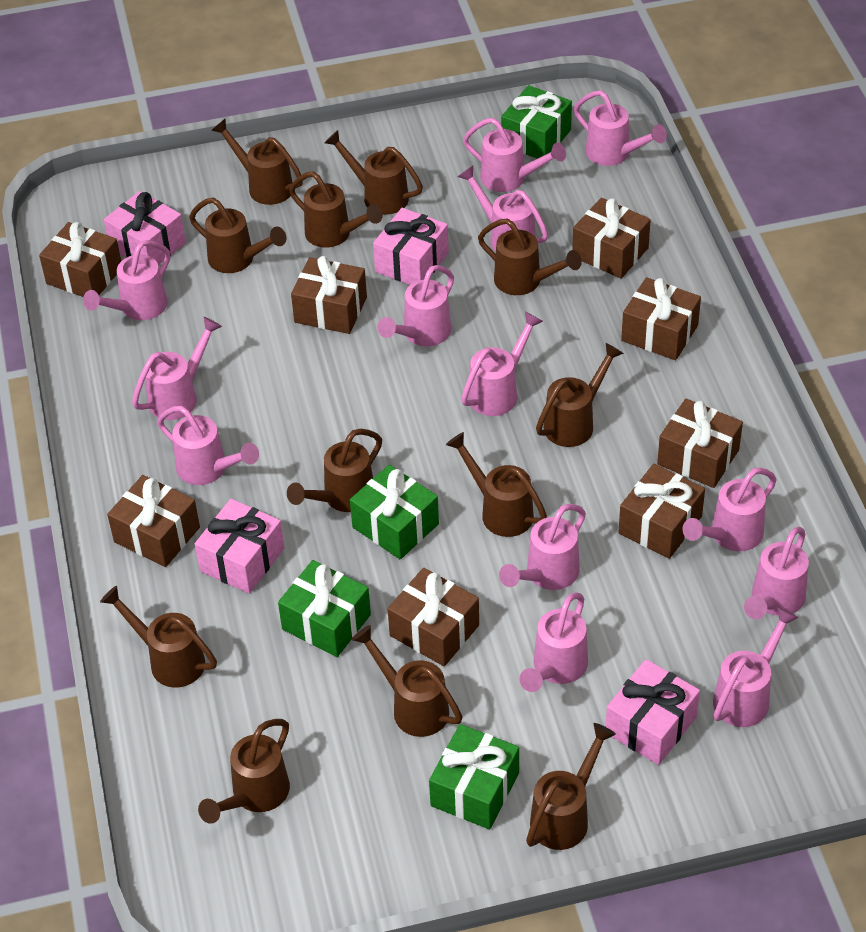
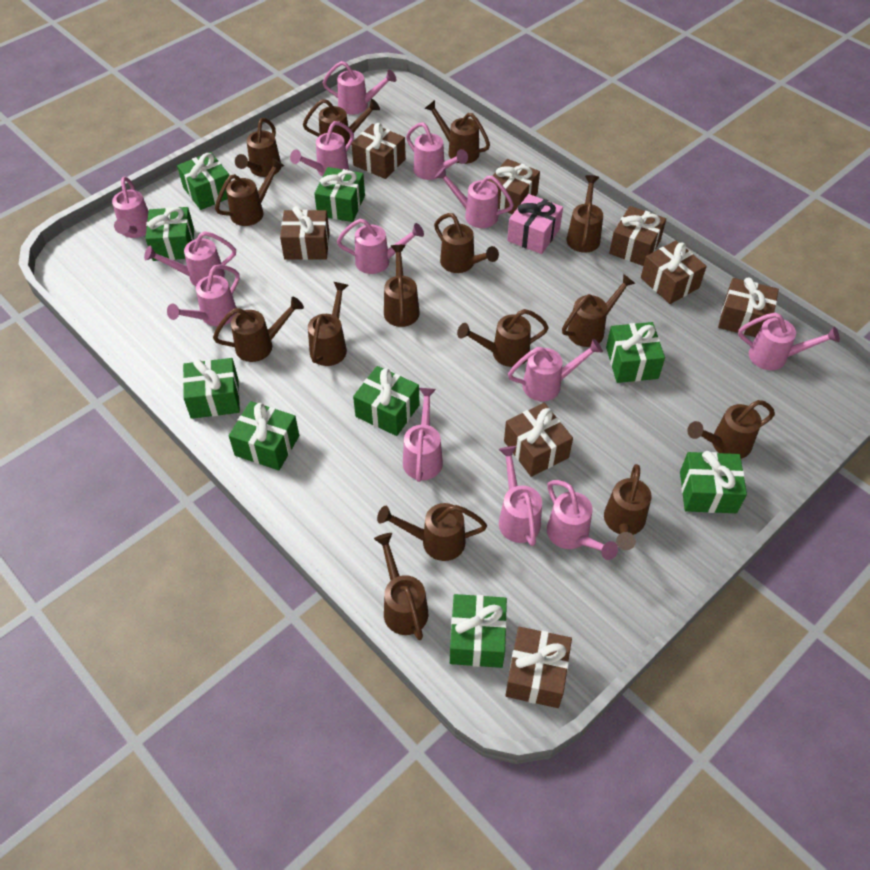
brown watering can: [100,586,217,688] [189,197,286,273] [198,719,290,824] [211,119,303,205] [287,429,382,512] [289,171,383,248] [324,130,423,215] [352,625,463,737] [446,432,547,537] [478,218,582,295] [526,723,616,850] [536,343,624,447] = 12 -> [213,297,304,362] [215,157,284,226] [235,118,281,177] [303,99,380,146] [308,282,348,366] [374,533,428,640] [377,503,487,561] [384,245,420,327] [424,100,490,164] [434,213,499,273] [457,309,549,367] [562,274,636,347] [567,175,603,253] [604,464,651,550] [687,400,775,459] = 15
green gift: [278,560,371,657] [350,465,439,559] [429,724,519,829] [501,85,572,159] = 4 -> [145,207,194,261] [177,152,231,210] [183,358,240,419] [229,401,299,471] [314,167,365,222] [353,366,419,436] [450,594,507,668] [606,322,665,383] [680,451,747,513] = 9
pink gift: [104,191,186,265] [195,499,285,594] [373,208,449,285] [606,659,700,765] = 4 -> [507,194,563,254] = 1

